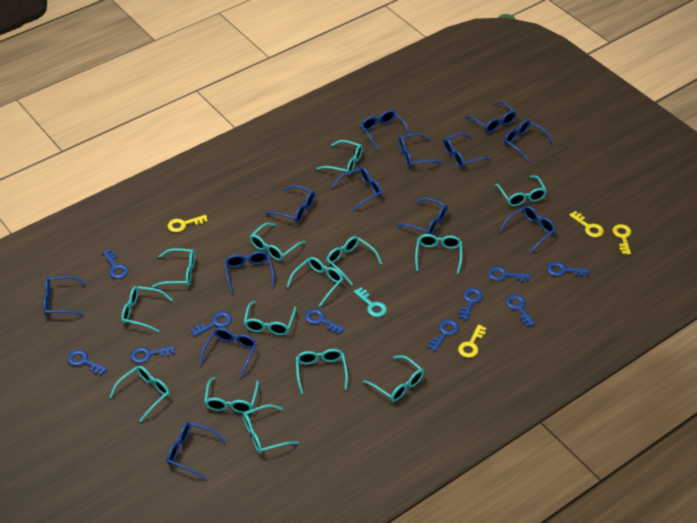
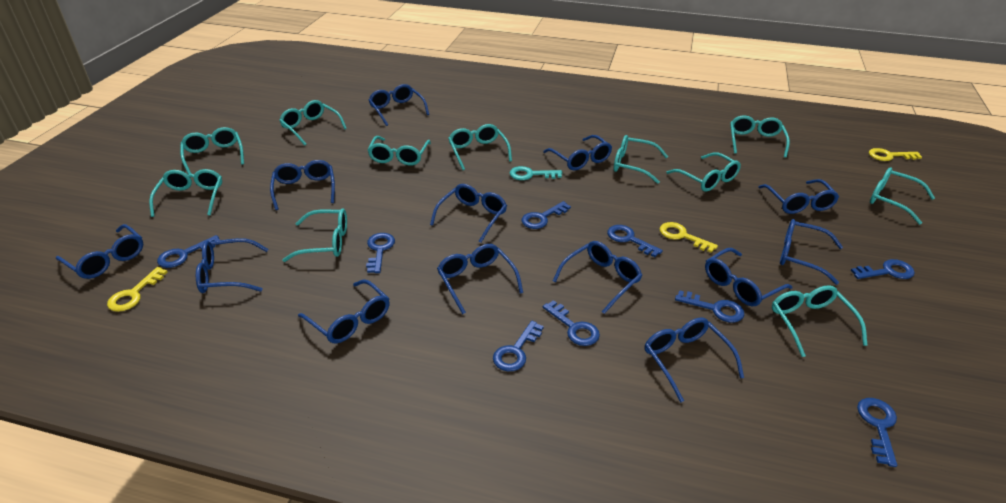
blue key: [67,350,107,375] [102,249,129,279] [131,346,175,363] [191,312,232,336] [305,309,345,334] [428,320,459,351] [459,288,483,320] [488,266,530,282] [506,294,535,327] [547,262,589,277] = 10 -> [157,235,220,268] [366,233,395,273] [493,321,544,371] [521,201,571,229] [543,300,600,346] [607,225,663,257] [675,290,744,323] [851,259,915,279] [857,398,897,467] = 9
turquoise glasses: [110,366,170,422] [121,286,173,333] [152,248,195,288] [204,377,259,413] [243,404,299,454] [244,301,296,335] [250,223,305,261] [287,257,343,307] [296,349,348,394] [317,140,363,175] [326,236,382,285] [363,355,424,402] [415,234,462,274] [495,175,547,206] = 14 -> [149,169,222,217] [180,127,244,175] [279,100,347,146] [283,208,347,262] [368,136,431,166] [448,124,512,170] [614,135,668,184] [666,152,741,192] [730,116,790,158] [772,285,868,357] [870,167,935,225] = 11
yellow key: [168,215,208,232] [458,325,486,358] [569,211,604,237] [613,224,631,255] = 4 -> [107,267,167,312] [659,222,718,253] [869,148,922,161] = 3

